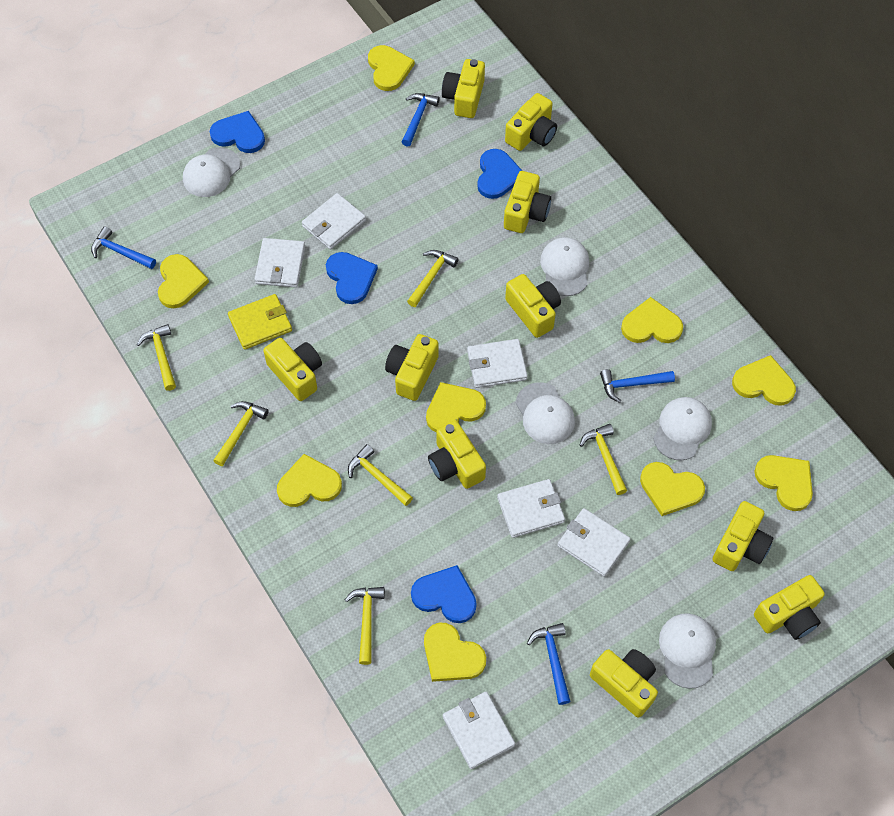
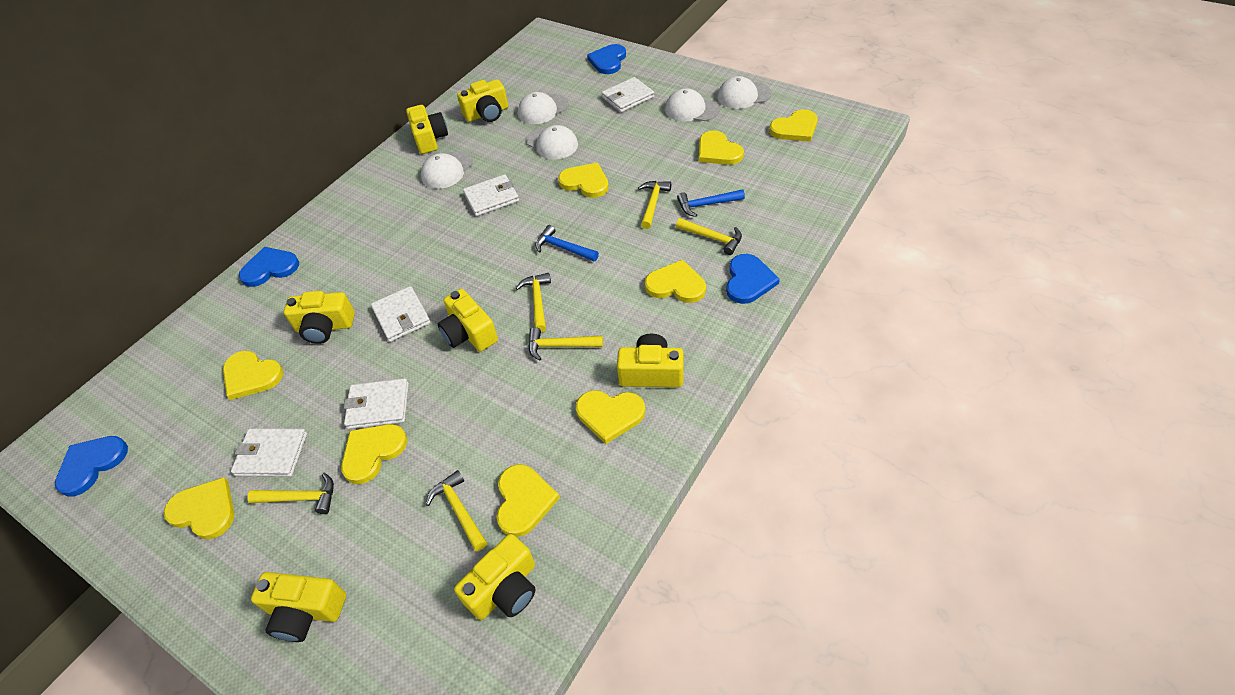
blue hammer: [91,227,156,269] [401,93,440,147] [527,623,571,705] [600,369,675,403] = 4 -> [535,225,599,261] [677,189,745,217] = 2
white wallet: [255,238,305,288] [302,193,366,250] [443,692,515,769] [467,339,528,388] [497,479,565,538] [558,508,630,577] = 6 -> [231,428,307,477] [344,378,409,429] [371,286,431,342] [463,174,519,216] [602,77,654,112] = 5
yellow camera: [263,338,322,401] [385,334,439,401] [428,420,486,489] [442,59,485,118] [504,171,551,233] [505,93,557,151] [505,274,561,338] [590,649,658,718] [712,501,773,571] [754,575,825,640] = 10 -> [251,572,346,642] [284,291,355,344] [406,105,448,154] [438,289,498,351] [454,534,535,620] [457,79,508,122] [617,334,684,387] = 7
yellow wallet: [228,294,292,350] = 1 -> none = 0

